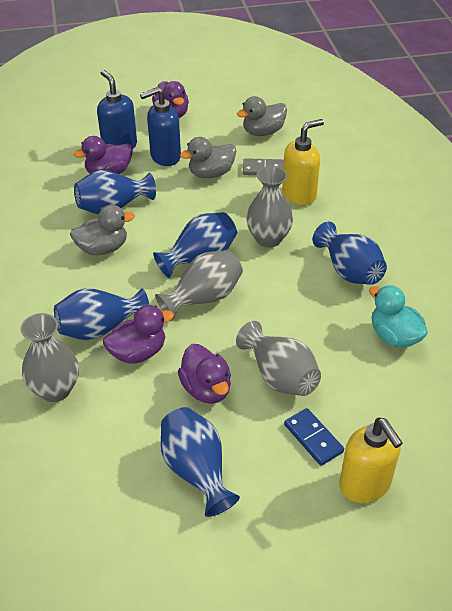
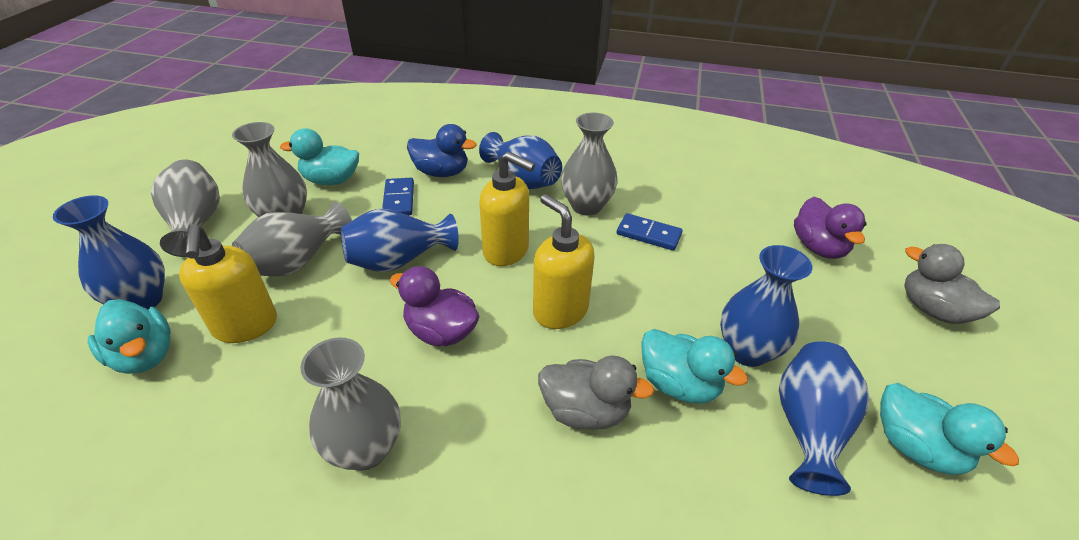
blue domino: [284,408,344,466] = 1 -> [382,178,414,216] [617,213,683,251] = 2
blue duck: none = 0 -> [407,124,476,177] = 1
blue soap dispenser: [97,70,137,149] [140,87,181,166] = 2 -> none = 0
grey domino: [243,158,284,175] = 1 -> none = 0
grey duck: [70,205,135,255] [180,137,237,178] [237,96,287,136] = 3 -> [538,356,654,430] [904,244,1000,324] = 2
grey vase: [21,313,79,402] [155,250,243,321] [236,321,321,396] [246,166,293,248] = 4 -> [151,160,220,257] [232,122,307,217] [232,202,352,276] [300,338,400,471] [561,113,618,216] = 5
purple duck: [74,136,133,174] [103,305,174,364] [152,81,189,118] [178,344,231,404] = 4 -> [389,266,480,346] [794,197,867,259] = 2
turquoise duck: [369,285,428,348] = 1 -> [88,299,171,374] [280,128,359,185] [641,329,748,404] [880,383,1019,475] = 4
yellow soap dispenser: [282,119,324,205] [339,418,403,503] = 2 -> [179,224,277,343] [479,151,535,266] [533,194,595,329] = 3

